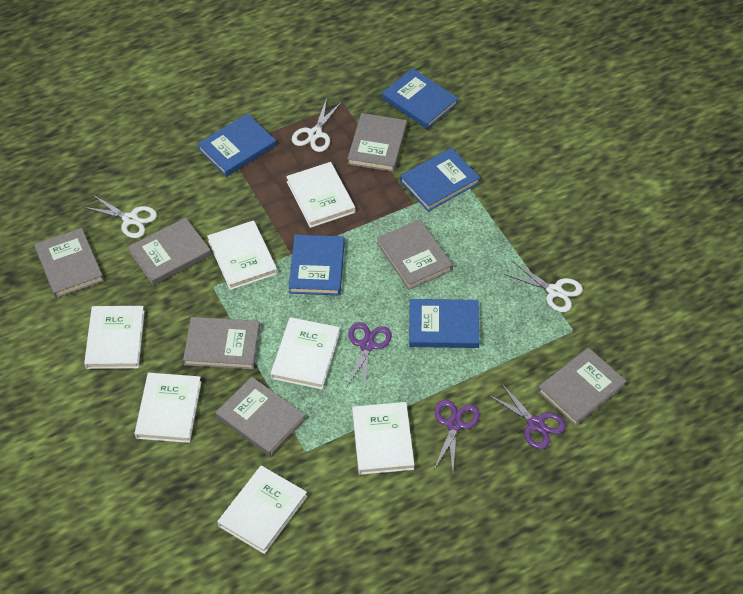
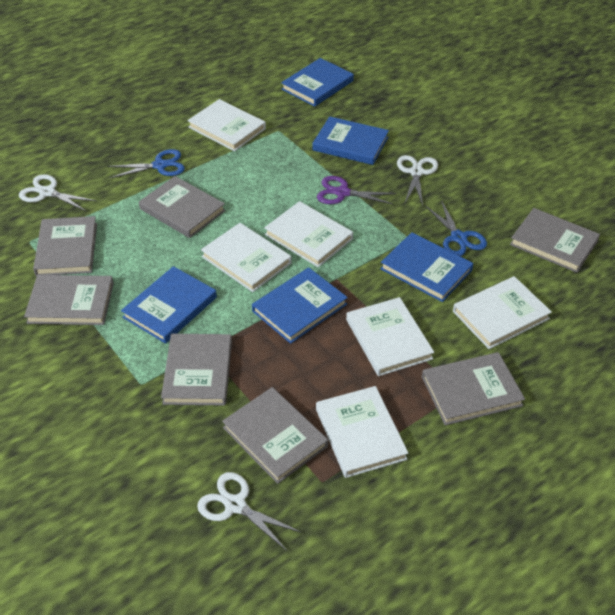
blue scissors: none = 0 -> [107,149,185,179] [425,200,487,256] = 2
purple scissors: [346,322,392,390] [434,400,480,471] [488,383,566,449] = 3 -> [317,176,397,205] = 1
white book: [84,306,145,369] [135,373,201,443] [207,220,277,290] [217,465,307,554] [271,317,340,389] [286,162,355,228] [352,402,414,475] = 7 -> [187,99,266,151] [201,223,291,292] [264,201,353,267] [316,386,408,478] [346,297,434,376] [453,276,552,349] = 6

